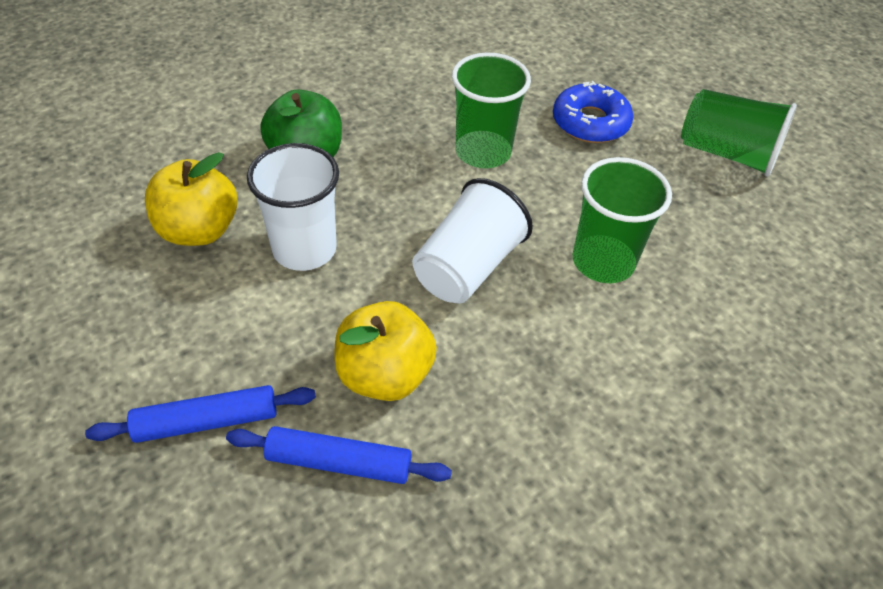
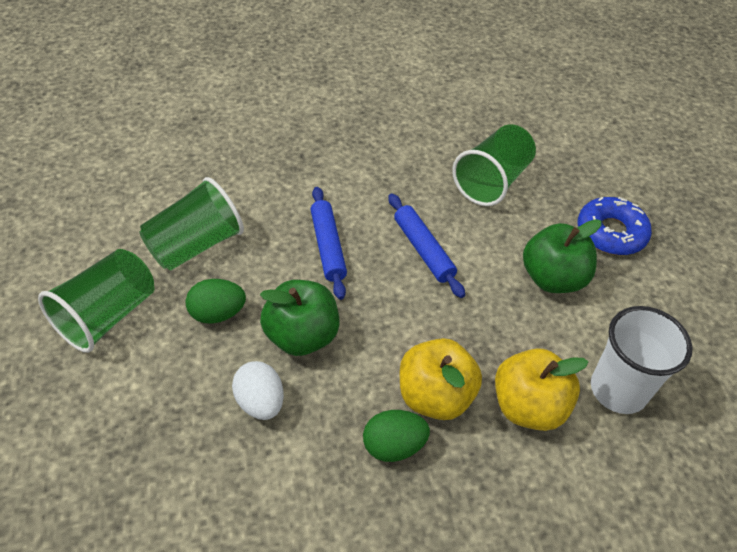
green apple: [260,90,342,157] = 1 -> [260,280,340,356] [523,219,602,293] = 2
green egg: none = 0 -> [186,279,246,324] [363,410,430,462] = 2
white cup: [247,143,339,271] [412,178,533,303] = 2 -> [591,306,693,414] = 1
white egg: none = 0 -> [232,361,284,420] = 1

